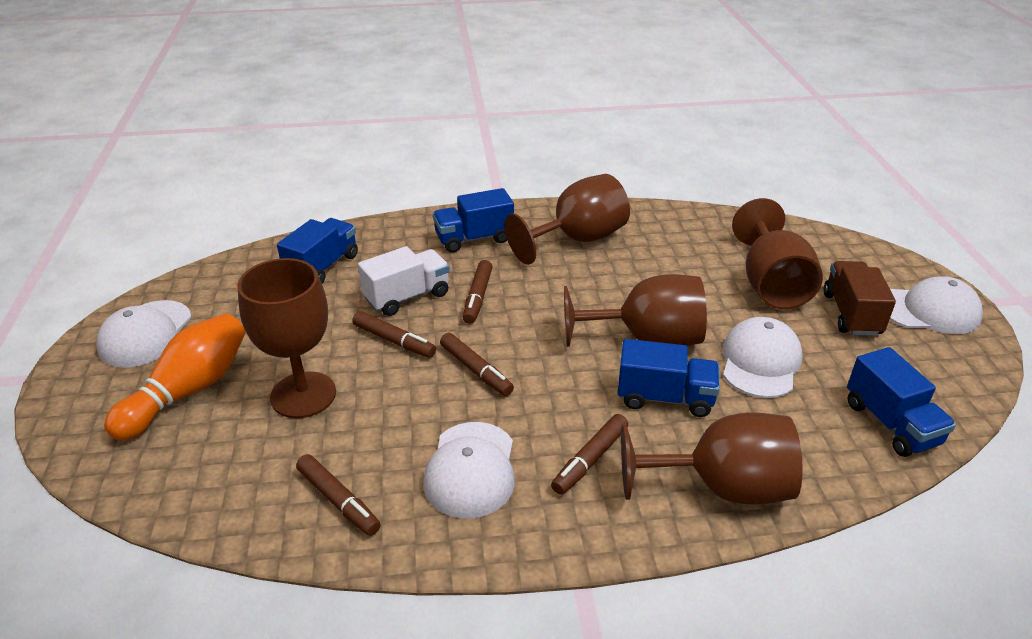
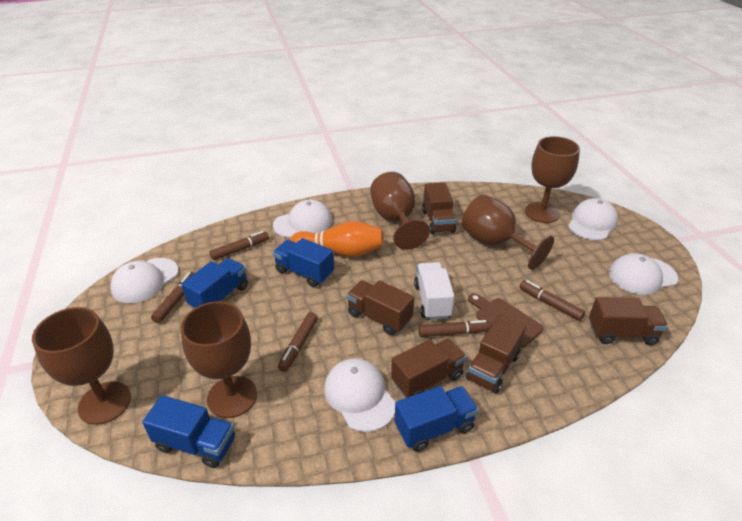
brown cutting board: none = 0 -> [468,293,544,348] = 1
brown truck: [824,261,896,336] = 1 -> [347,280,414,335] [391,338,466,398] [422,182,456,234] [466,315,526,393] [589,297,668,345] = 5
white cap: [96,300,191,368] [423,422,515,519] [723,317,803,398] [890,276,983,334] = 4 -> [110,258,178,303] [273,200,332,238] [324,358,396,432] [568,198,618,240] [609,253,678,295] = 5

